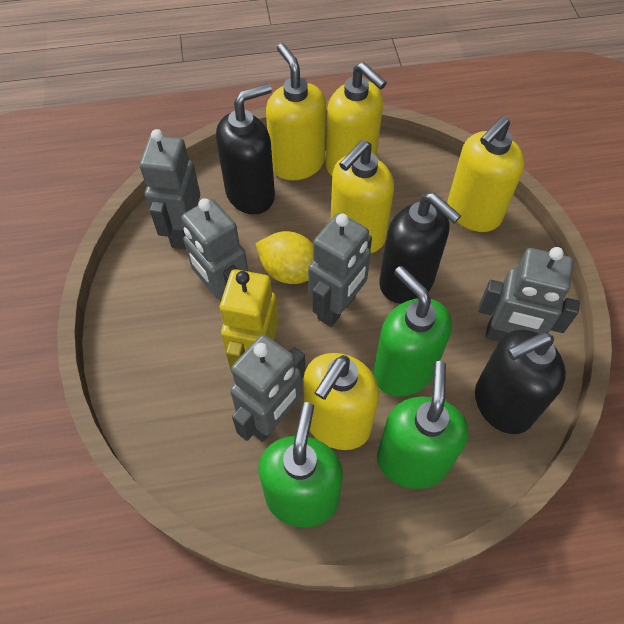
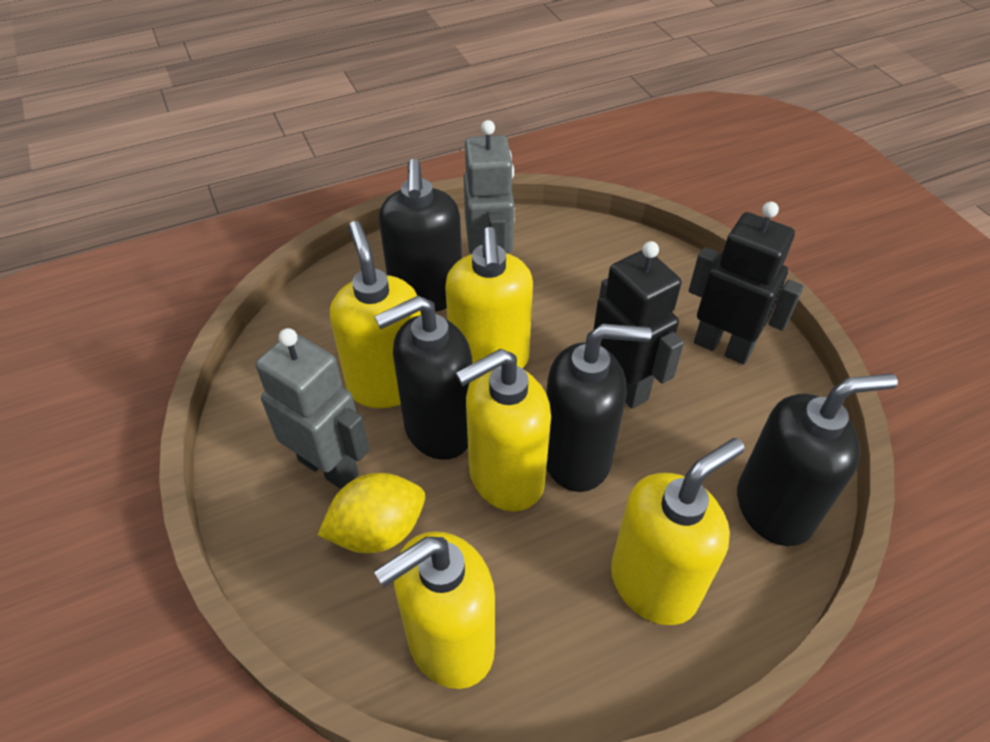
black robot: none = 0 -> [593,241,684,409] [689,202,804,365] = 2
black soap dispenser: [216,83,275,214] [379,192,461,304] [475,330,566,434] = 3 -> [374,296,472,460] [379,159,462,312] [546,324,652,492] [737,373,898,546] = 4
green soap dispenser: [258,402,343,527] [373,266,452,397] [377,361,469,489] = 3 -> none = 0
grey robot: [140,129,200,249] [181,198,248,301] [230,334,305,442] [308,213,372,327] [478,247,580,342] = 5 -> [256,328,370,489] [464,120,515,254] = 2
yellow robot: [219,269,278,372] = 1 -> none = 0

